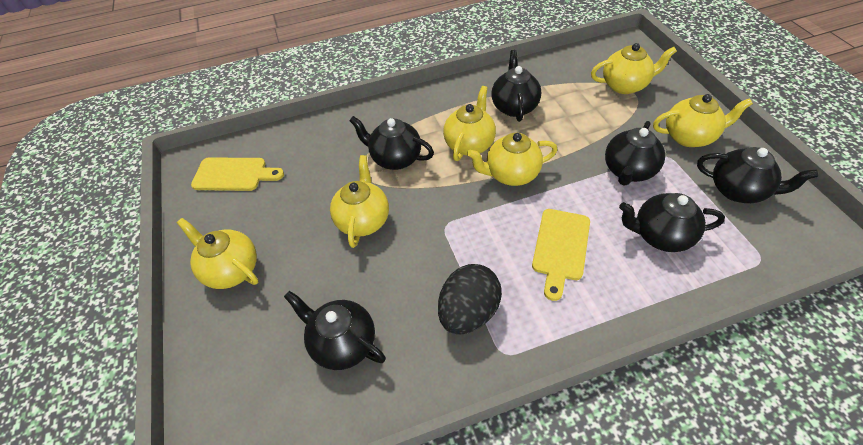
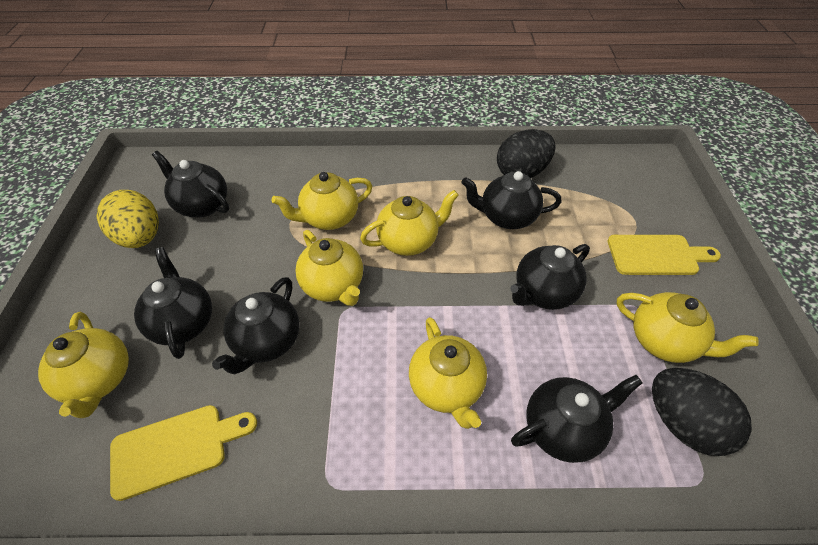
black egg: [438,264,502,335] = 1 -> [497,129,556,178] [652,368,752,456] = 2
yellow egg: none = 0 -> [96,190,159,248] = 1

